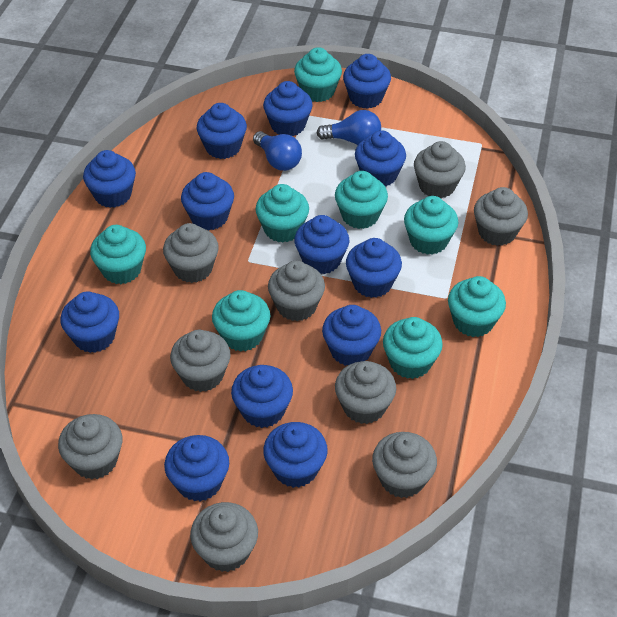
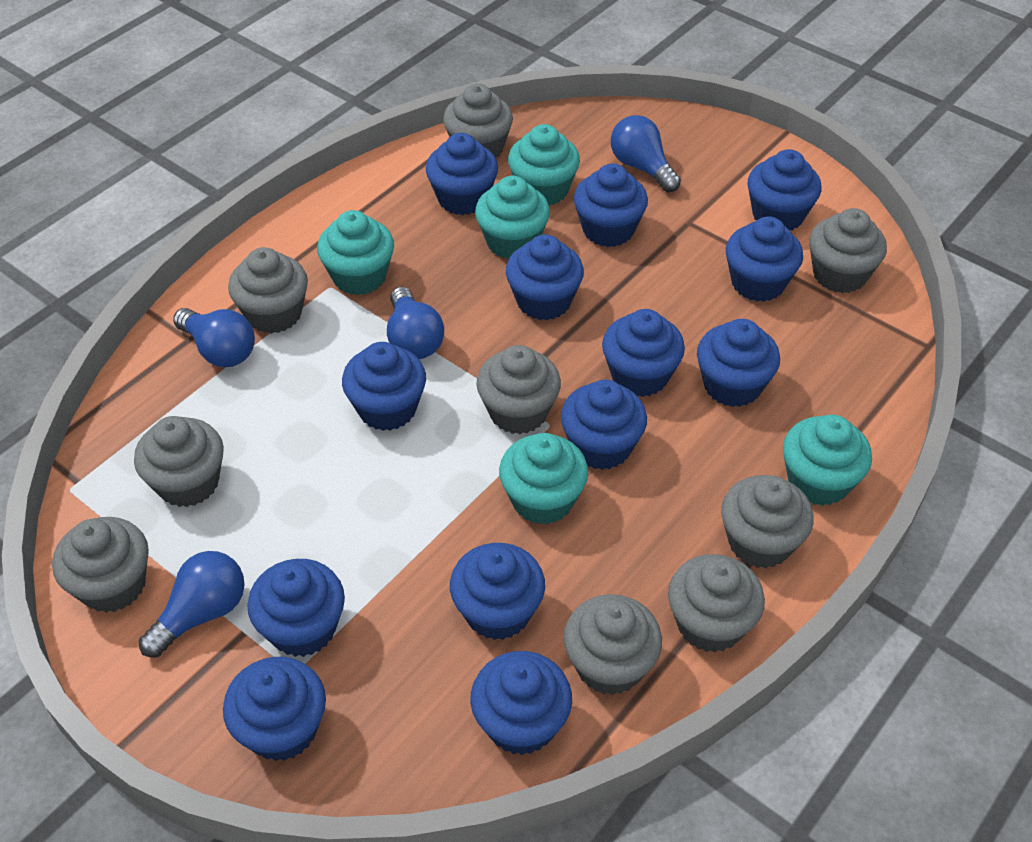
blue light bulb: [253,131,302,171] [317,110,381,145] = 2 -> [139,551,245,658] [173,308,255,367] [387,287,444,359] [611,115,681,192] = 4
turquoise cupcake: [90,225,146,284] [212,290,270,352] [256,184,309,243] [294,47,342,102] [335,171,388,229] [383,317,443,379] [404,196,458,255] [448,276,506,337] = 8 -> [317,210,394,295] [475,176,550,259] [499,433,588,524] [508,124,580,205] [783,414,872,506] = 5

